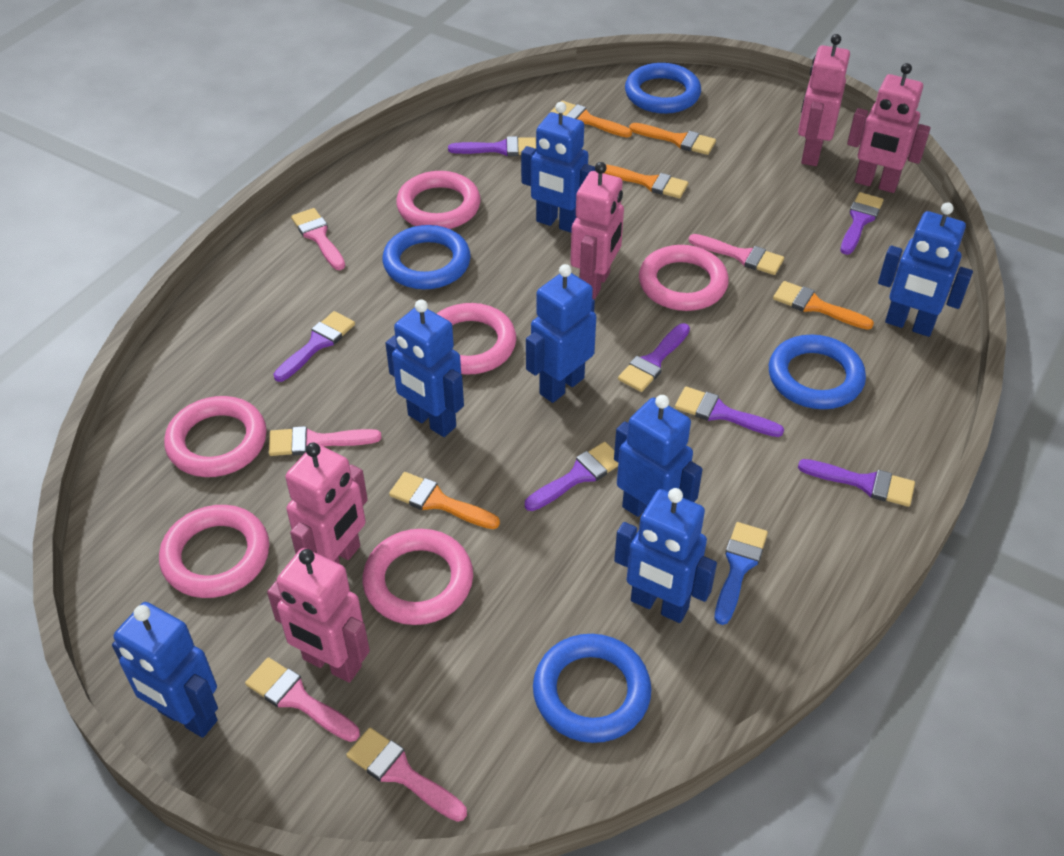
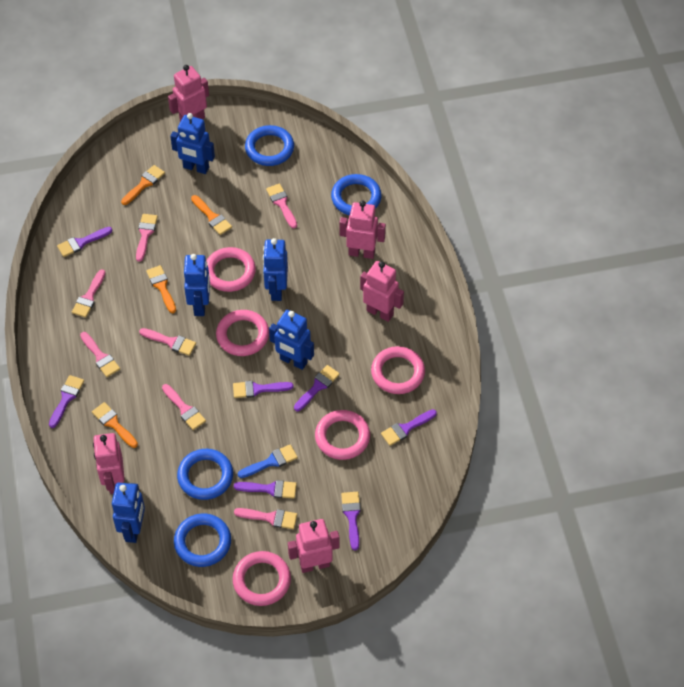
blue robot: [112,602,218,738] [385,299,464,437] [521,102,595,233] [526,264,596,403] [614,395,703,517] [614,488,717,623] [878,202,973,337] = 7 -> [112,483,145,543] [170,113,215,174] [184,254,210,316] [263,238,288,301] [269,310,314,370] = 5
orange brush: [389,472,500,529] [551,100,632,137] [604,164,688,198] [629,123,716,155] [773,281,874,330] = 5 -> [92,402,138,448] [121,165,165,205] [146,265,176,313] [191,195,232,235] = 4
pink brush: [245,657,360,742] [269,426,381,456] [291,208,345,270] [346,728,467,822] [689,234,784,275] = 5 -> [72,270,105,318] [80,332,120,377] [136,214,158,262] [139,328,196,356] [162,384,206,430] [234,508,297,529] [266,184,297,228] = 7
pink ring: [159,505,269,598] [164,396,267,477] [363,529,473,625] [396,171,481,229] [437,303,516,375] [639,245,729,311] = 6 -> [206,247,256,292] [216,310,269,356] [233,551,291,606] [315,410,370,460] [371,346,425,394] = 5

